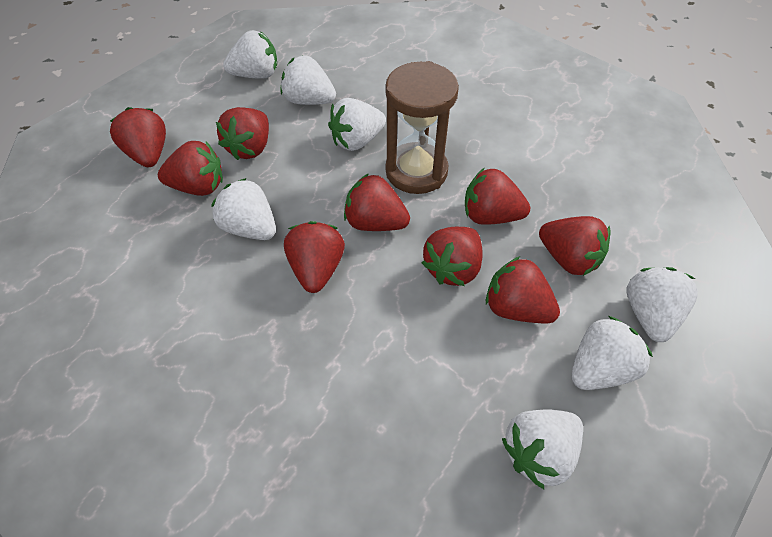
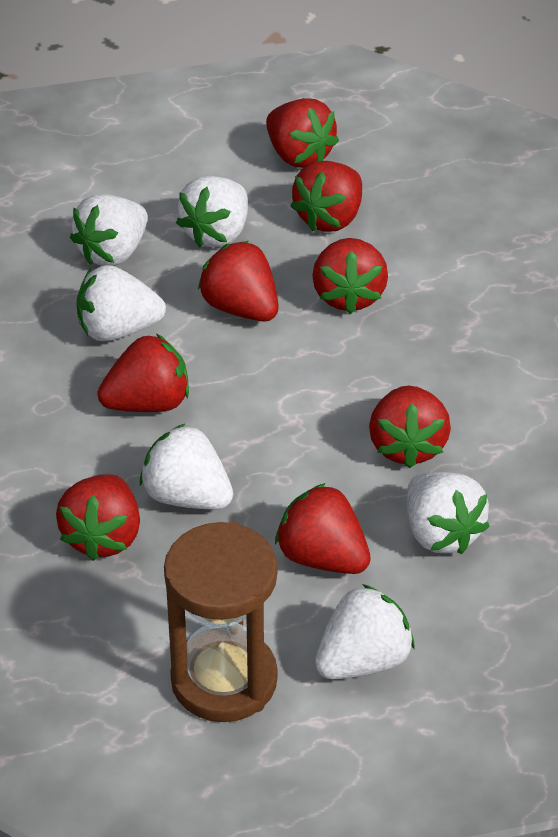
red strawberry: [110,107,166,167] [158,141,223,196] [216,107,269,160] [284,221,345,293] [344,173,410,231] [422,227,483,286] [465,168,530,225] [486,256,560,323] [539,216,610,276] = 9 -> [56,474,140,561] [97,334,189,412] [198,241,279,322] [266,98,339,168] [275,483,371,574] [291,161,362,232] [313,238,388,314] [369,386,451,468] = 8
white strawberry: [211,178,276,240] [223,30,277,79] [280,55,336,105] [328,98,386,151] [502,410,583,489] [571,316,653,390] [626,267,698,342] = 7 -> [70,194,148,266] [77,265,166,341] [140,424,233,509] [176,176,248,248] [315,584,415,679] [407,472,489,554] = 6

